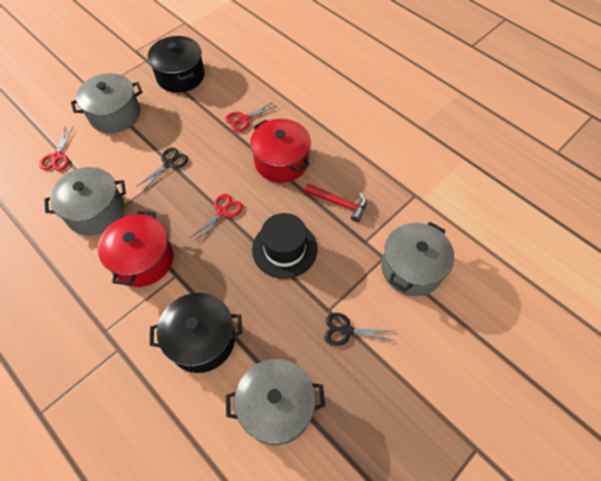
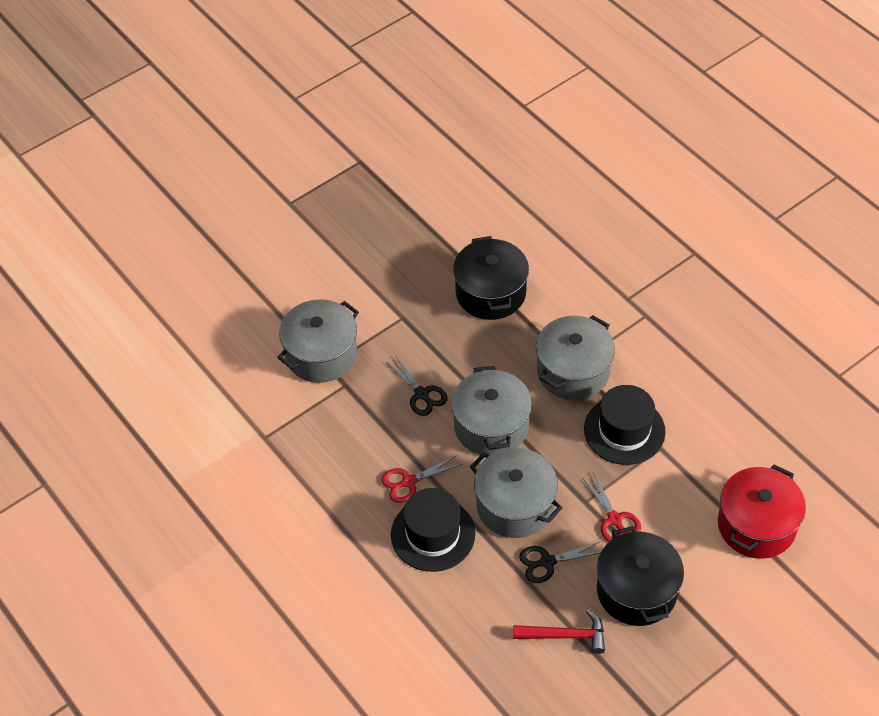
black hat: [252,213,318,279] = 1 -> [391,488,475,572] [584,385,666,465] = 2
red pot: [98,210,173,287] [250,119,311,183] = 2 -> [718,464,806,559] = 1
red scissors: [39,127,73,171] [190,194,243,243] [225,101,277,132] = 3 -> [381,455,462,503] [582,472,641,542] = 2

